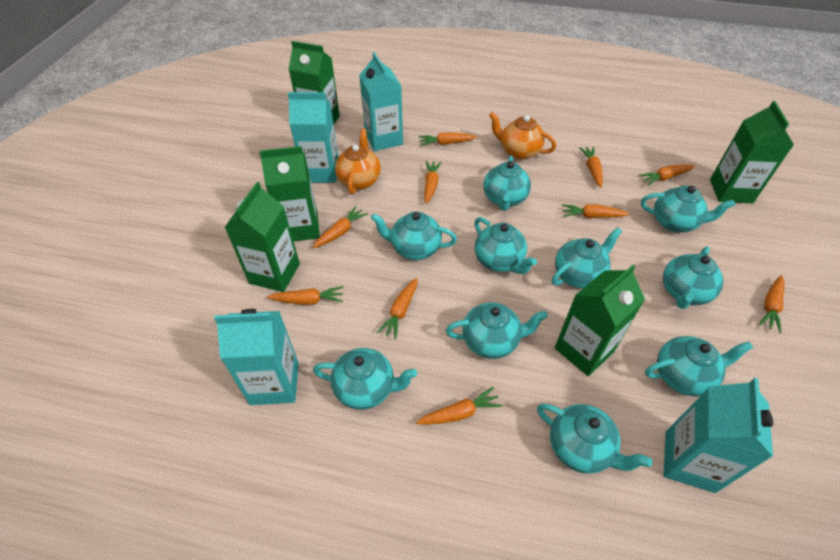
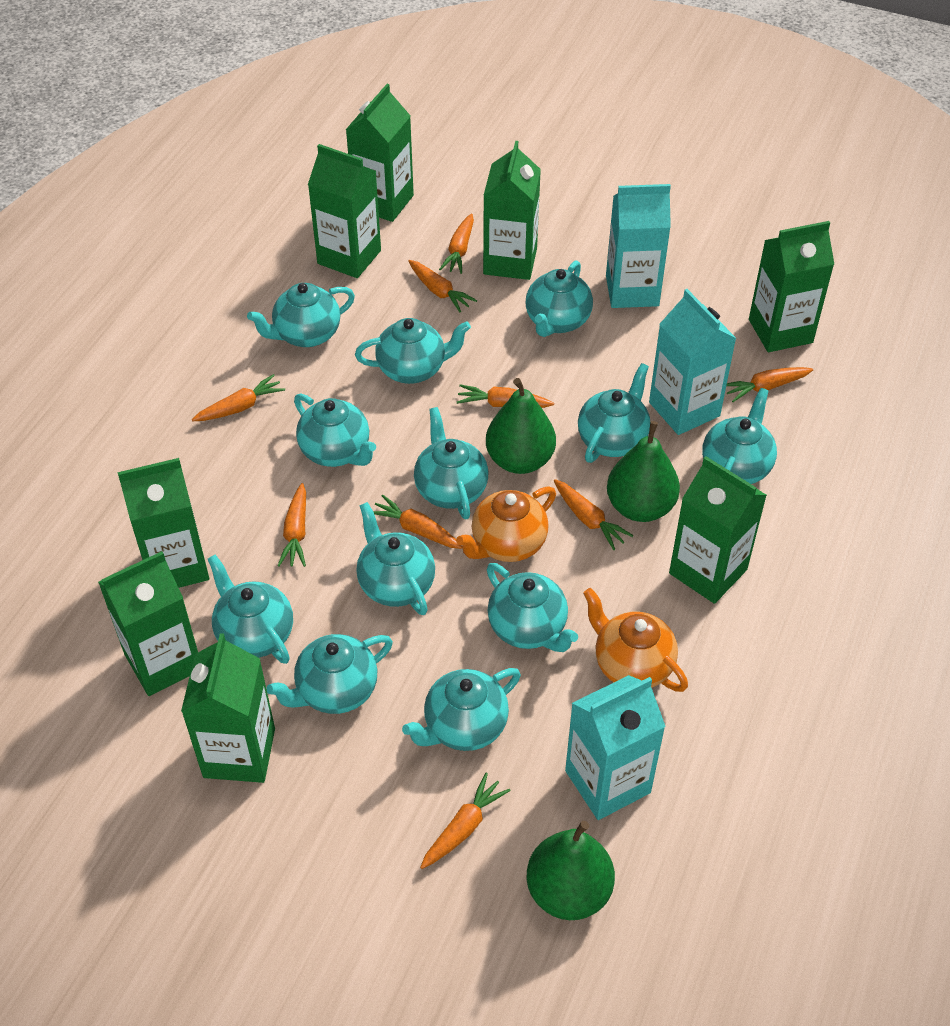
green carton: [225,182,300,292] [259,146,320,242] [288,41,340,124] [555,265,645,376] [710,101,794,203] = 5 -> [98,551,198,696] [118,458,209,588] [181,633,275,783] [308,144,381,278] [346,84,414,222] [483,141,541,280] [669,456,767,604] [749,221,834,352] = 8
green pear: none = 0 -> [486,378,556,474] [527,821,615,920] [607,421,680,522] = 3
orange carrot: [267,286,343,305] [313,206,368,248] [377,278,418,339] [416,387,502,425] [419,132,477,146] [424,161,442,204] [562,204,630,218] [579,147,603,187] [639,165,695,186] [759,275,785,333] = 10 -> [192,374,285,421] [277,483,306,567] [373,495,462,549] [408,260,477,312] [420,773,510,869] [439,213,474,274] [457,384,554,408] [554,479,634,550] [726,367,813,402] = 9
turquoise carton: [214,309,299,405] [288,92,339,183] [359,52,403,151] [663,378,773,493] = 4 -> [565,675,666,820] [606,184,671,308] [649,289,736,435] = 3
turquoise teapot: [313,348,417,410] [371,212,457,260] [446,302,548,359] [474,217,537,274] [483,156,531,211] [537,404,652,474] [552,227,622,289] [641,186,735,232] [645,336,753,397] [663,246,724,309] = 10 -> [208,555,293,664] [247,283,355,347] [266,634,393,714] [294,393,376,467] [355,318,471,384] [356,502,435,615] [402,668,521,751] [414,407,488,519] [487,563,578,652] [526,260,593,337] [578,363,650,463] [702,388,777,484] = 12

